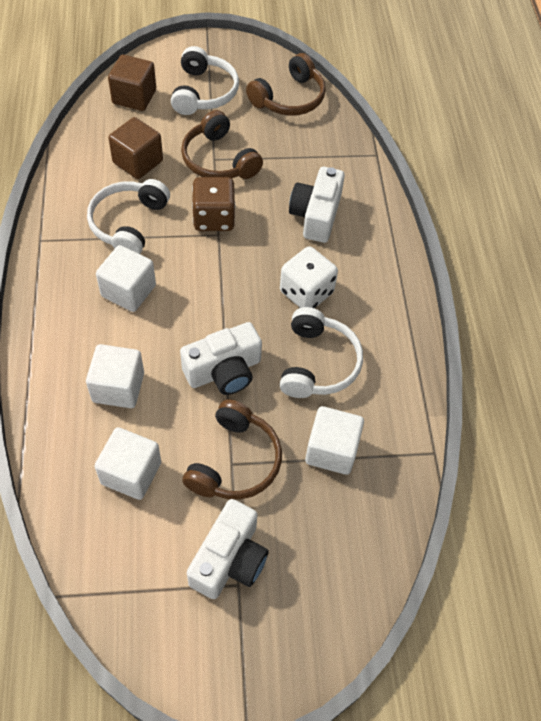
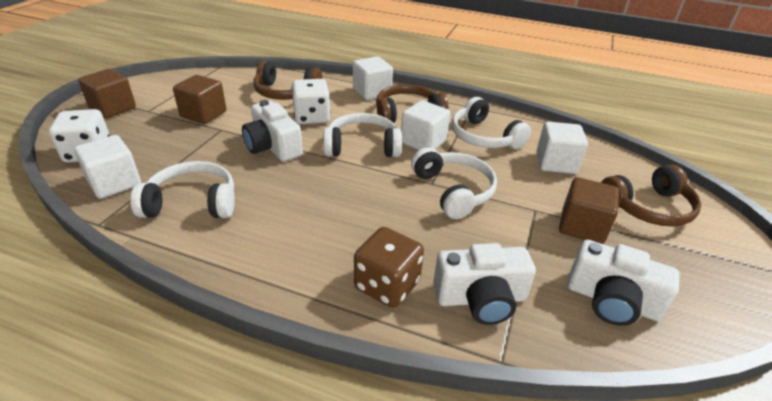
brown cube: [108,55,156,111] [108,117,163,179] = 2 -> [78,69,136,118] [173,75,227,124] [559,177,619,244] = 3
white dice: [280,246,338,308] = 1 -> [49,109,110,163] [291,79,331,124] = 2
white headphones: [87,179,170,254] [171,46,239,115] [280,307,363,398] = 3 -> [131,161,235,218] [323,113,402,157] [411,147,497,219] [451,97,531,149] = 4

